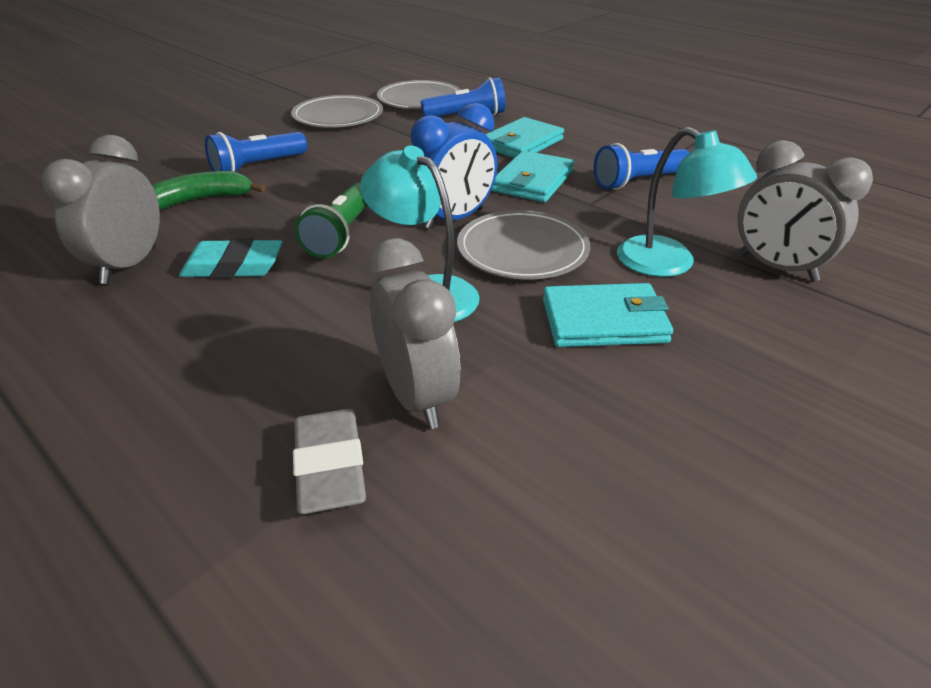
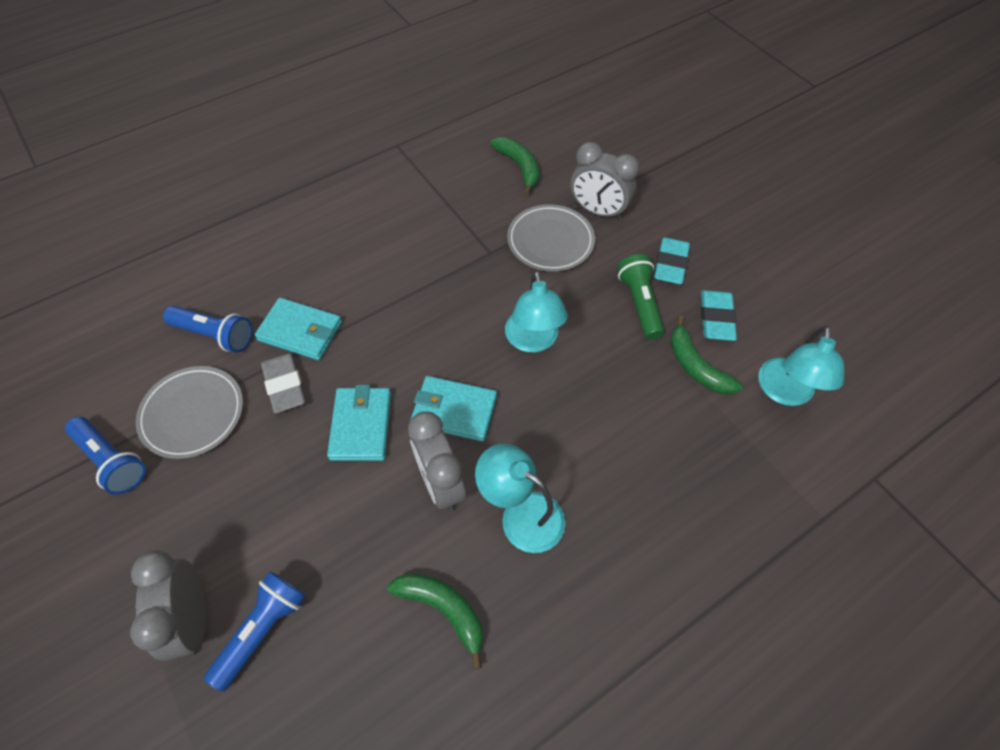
blue clock: [411,103,498,229] = 1 -> none = 0
green banana: [152,171,265,210] = 1 -> [387,573,483,669] [491,137,539,195] [670,316,743,394] = 3
grey plate: [291,95,383,128] [377,80,461,109] [457,210,590,280] = 3 -> [136,366,243,459] [507,204,595,272] = 2
turquoise eraser: [179,238,283,278] = 1 -> [654,237,690,285] [701,290,737,341] = 2
turquoise lamp: [360,145,480,322] [617,127,757,277] = 2 -> [475,444,566,553] [505,270,568,352] [758,326,844,406] = 3

